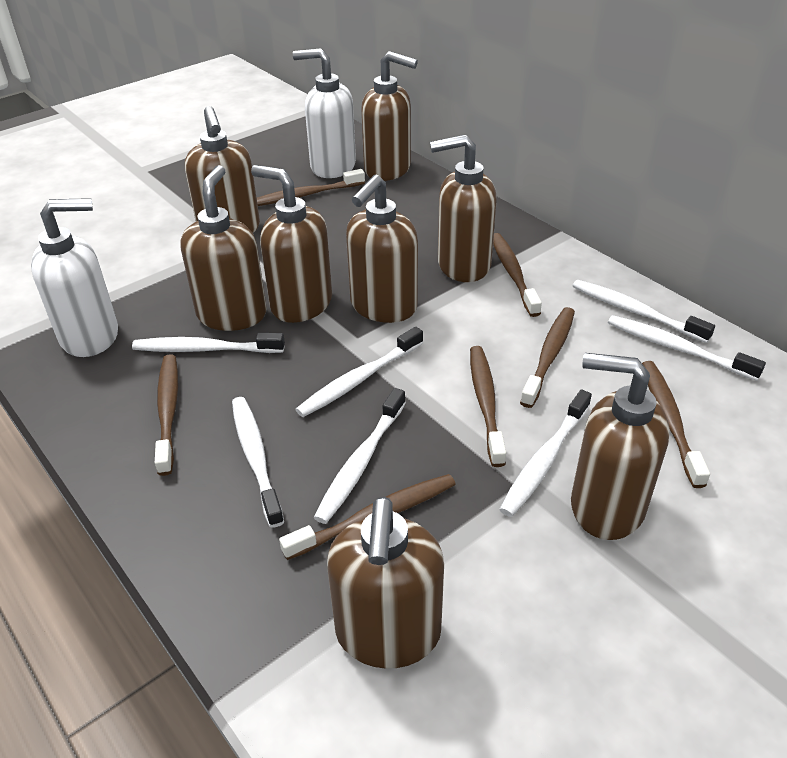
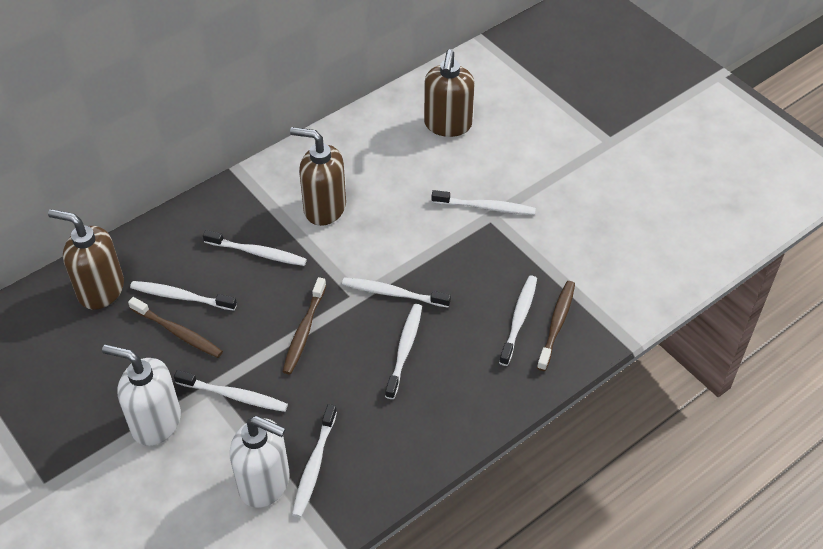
brown soap dispenser: [180,165,267,331] [185,106,260,233] [251,165,332,323] [327,497,444,669] [346,175,418,323] [361,51,418,181] [430,135,497,282] [571,353,670,540] = 8 -> [48,209,124,310] [290,127,346,226] [424,49,474,137] = 3
brown toothbrush: [155,354,178,476] [257,169,365,206] [279,474,456,560] [470,346,506,467] [493,233,542,317] [520,307,575,408] [642,361,710,488] = 7 -> [128,297,223,358] [282,277,327,374] [537,281,575,371] = 3
white toothbrush: [132,333,285,353] [232,397,284,528] [295,327,423,417] [314,388,406,524] [499,390,592,517] [573,280,715,343] [608,315,766,381] = 7 -> [130,281,237,311] [174,370,288,412] [203,230,307,266] [292,404,337,518] [342,277,451,308] [385,304,422,399] [431,190,536,215] [499,276,537,366] = 8

